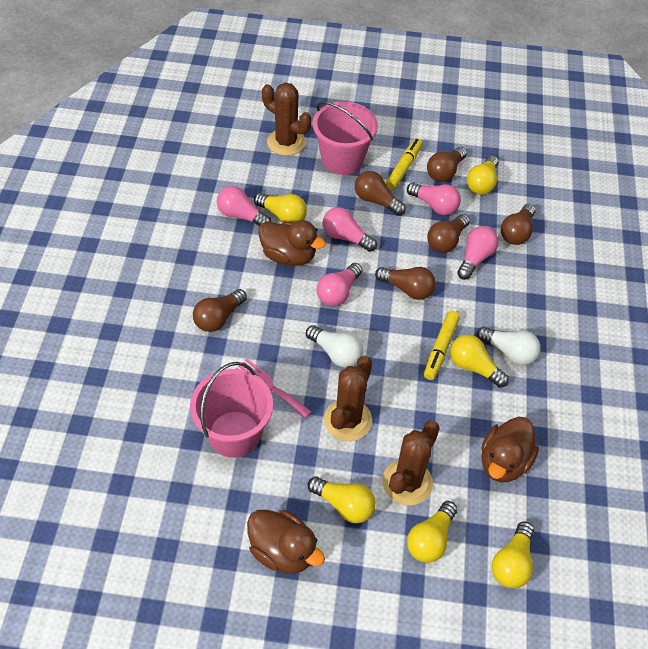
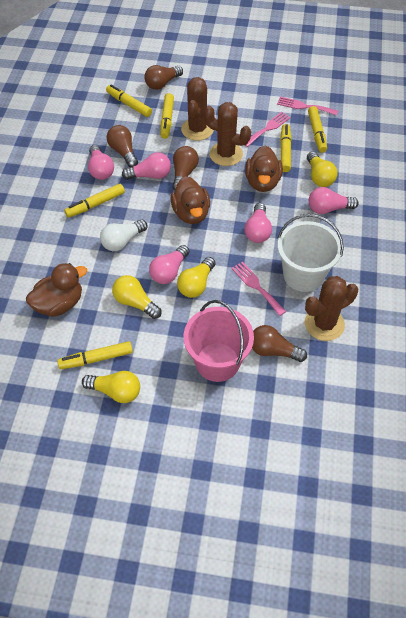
brown light bulb: [193,289,247,332] [355,171,406,216] [375,267,436,300] [427,147,467,182] [427,214,470,253] [501,204,536,245] = 6 -> [107,125,138,167] [145,65,183,90] [172,146,199,190] [252,325,307,362] = 4
pink bucket: [190,362,273,458] [313,101,378,175] = 2 -> [184,300,254,382] = 1
pink fork: [236,359,312,419] = 1 -> [232,261,286,316] [244,112,291,147] [277,96,338,115] = 3
white bucket: none = 0 -> [278,214,344,292] = 1
white light bulb: [306,325,363,368] [476,326,540,365] = 2 -> [100,220,148,251] = 1
yellow light bulb: [254,193,307,223] [307,477,376,523] [407,501,458,563] [450,335,509,388] [467,156,499,195] [492,521,534,588] = 6 -> [82,371,140,403] [112,275,162,319] [177,257,215,298] [307,151,337,187] = 4
yellow marker: [385,138,422,190] [424,311,460,380] = 2 -> [57,341,133,369] [64,184,125,218] [106,84,152,117] [161,93,174,139] [280,124,291,172] [308,106,327,153] = 6

